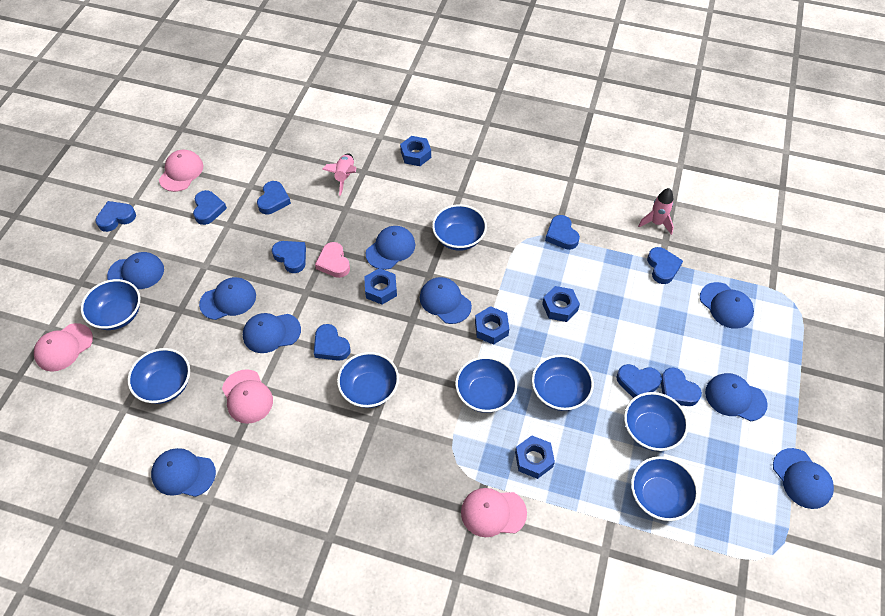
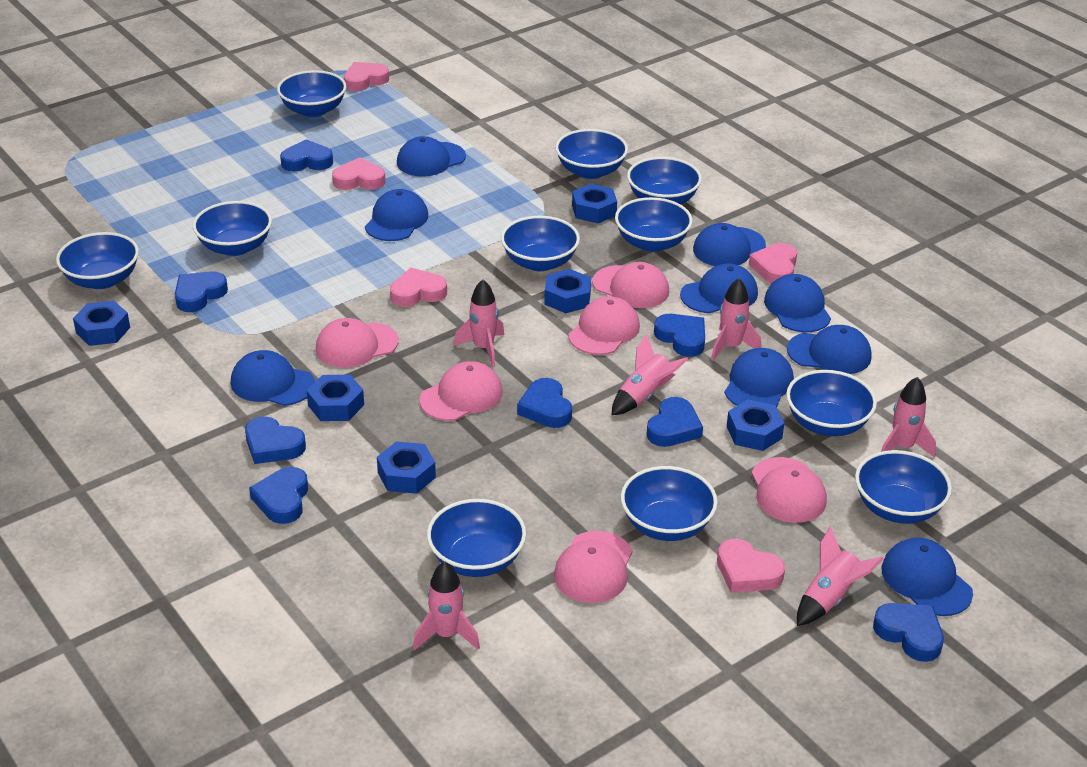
blue bowl: [81,279,140,330] [128,348,190,404] [337,352,399,408] [432,204,487,251] [455,357,517,413] [532,355,594,411] [624,392,688,451] [631,456,699,521] = 8 -> [56,232,139,289] [193,201,272,256] [277,70,347,117] [427,499,526,577] [501,216,580,271] [555,129,628,179] [615,197,693,252] [621,466,718,541] [627,157,702,204] [786,370,877,436] [855,450,952,524] = 11
blue heart: [95,201,136,232] [193,190,227,225] [257,181,291,214] [272,241,306,273] [314,324,351,361] [545,215,580,250] [617,364,662,398] [647,247,683,284] [661,368,702,406] = 9 -> [175,271,228,312] [245,416,306,464] [249,467,308,524] [280,139,333,172] [517,378,572,428] [647,397,703,447] [654,314,705,357] [873,603,944,662] = 8
blue nut: [364,268,397,305] [400,136,431,166] [475,306,509,345] [515,436,555,479] [542,286,580,322] = 5 -> [73,301,130,346] [307,375,364,421] [377,442,436,494] [544,269,591,313] [572,184,617,223] [727,399,784,451] = 6
pink cap: [34,323,93,372] [159,150,204,192] [222,369,273,424] [461,488,527,537] = 4 -> [316,318,399,368] [419,361,503,421] [554,531,632,603] [568,296,640,355] [592,262,669,308] [751,457,827,523] = 6
pink heart: [315,242,350,278] = 1 -> [332,158,385,190] [344,62,389,91] [390,268,447,307] [717,539,785,593] [749,243,797,284] = 5
pink rocket: [322,153,356,196] [638,188,674,235] = 2 -> [413,561,480,650] [454,279,504,367] [612,334,688,415] [711,278,761,361] [797,526,884,626] [881,377,936,458] = 6

